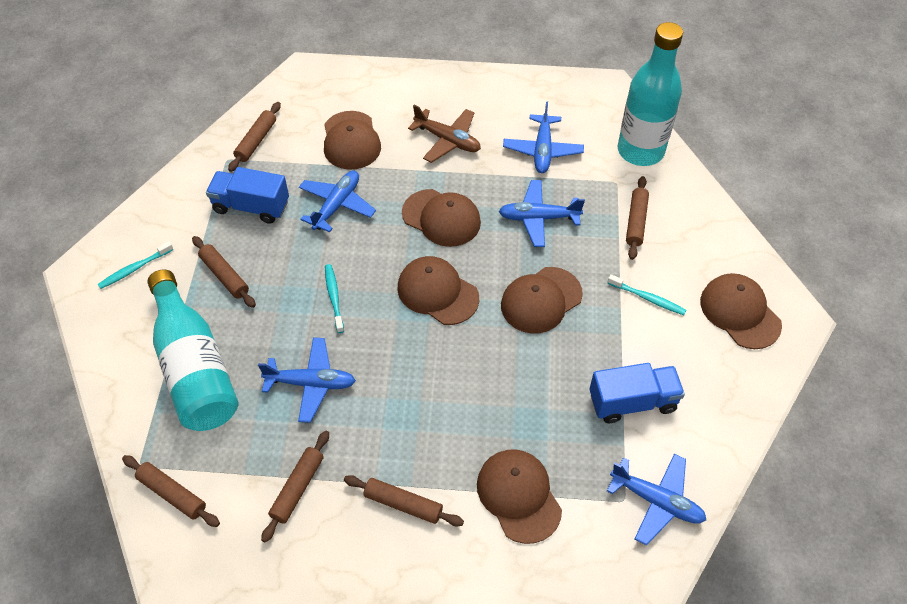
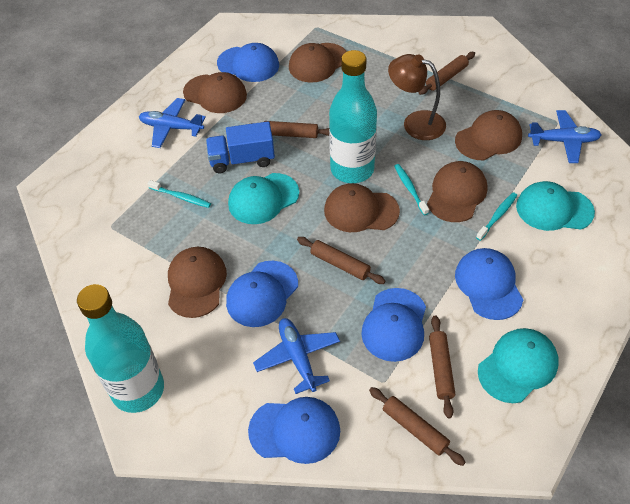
blue cap: none = 0 -> [217,43,279,82] [226,261,298,327] [248,397,340,464] [361,288,426,362] [455,248,523,320] = 5
blue plane: [258,337,356,423] [299,171,376,232] [499,180,585,247] [503,101,584,173] [607,453,706,545] = 5 -> [139,98,206,148] [253,318,340,394] [528,110,601,163] = 3
blue truck: [206,167,289,224] [589,363,685,423] = 2 -> [206,121,275,173] = 1
brown lamp: none = 0 -> [388,54,446,140] = 1
brown plane: [408,105,481,163] = 1 -> none = 0
brown rolling pin: [122,455,220,527] [192,236,256,308] [228,102,281,172] [261,431,329,543] [344,475,464,526] [626,176,649,260] = 6 -> [251,121,329,138] [297,237,385,284] [369,387,466,466] [418,52,475,95] [429,315,455,418] = 5
turquoise cap: none = 0 -> [228,173,299,224] [478,328,559,403] [516,181,595,231] = 3

